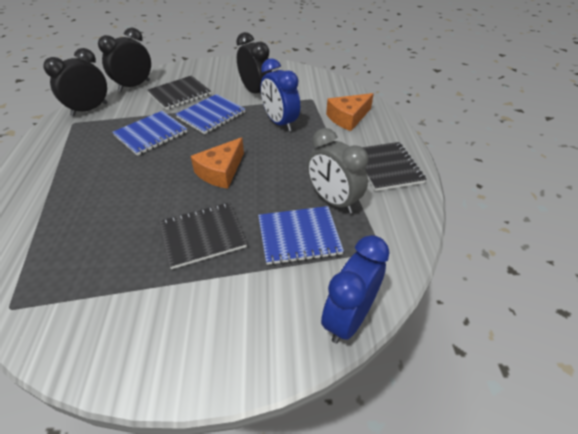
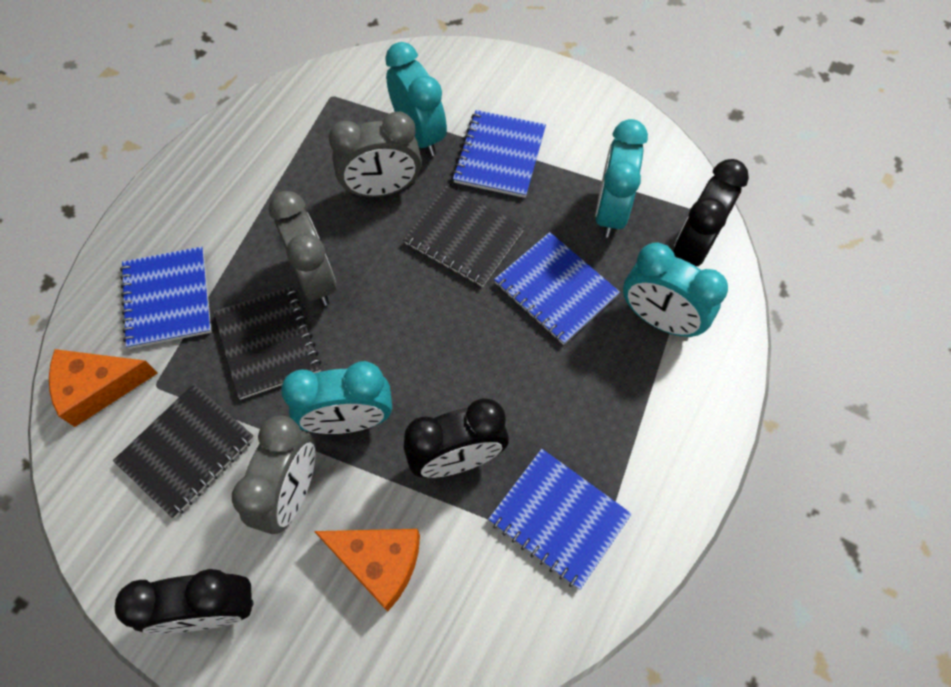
blue clock: [260,58,300,132] [321,235,390,343] = 2 -> none = 0
blue notebook: [112,111,187,156] [175,94,245,134] [258,206,344,265] = 3 -> [120,246,212,349] [452,110,546,198] [488,449,632,590] [494,232,620,345] = 4
grey clock: [307,128,368,213] = 1 -> [232,415,316,534] [269,191,336,306] [329,111,422,197] = 3
turquoise clock: none = 0 -> [281,361,392,434] [385,42,447,156] [595,119,648,238] [623,243,728,337] = 4

